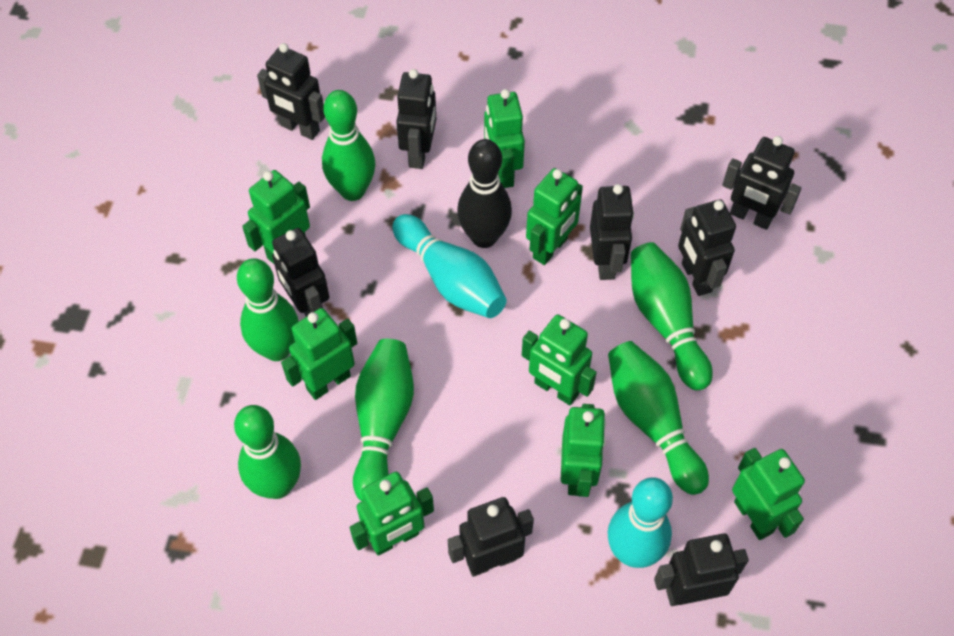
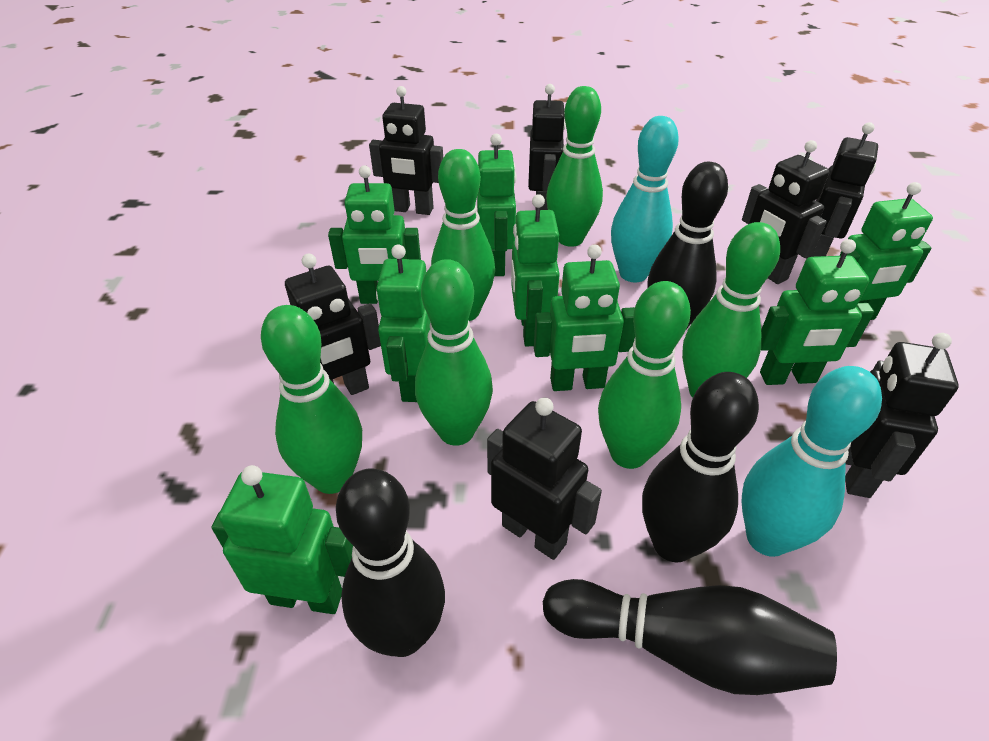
black bowling pin: [457,139,512,248] = 1 -> [336,468,445,657] [543,579,837,695] [642,372,759,562] [648,162,728,329] = 4
black robot: [257,43,325,140] [272,228,329,317] [396,69,436,169] [448,497,534,577] [590,184,634,280] [654,533,749,606] [678,199,736,296] [722,136,802,230] = 8 -> [285,254,381,395] [369,86,443,215] [487,397,602,560] [528,84,566,210] [742,140,830,284] [806,122,878,259] [845,333,959,498] = 7

